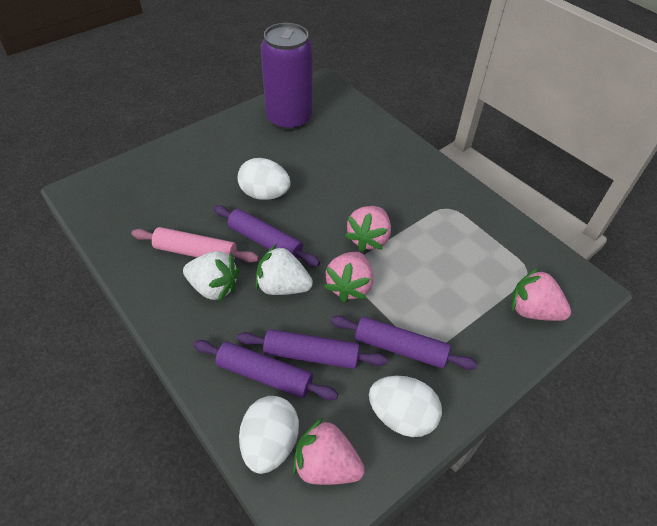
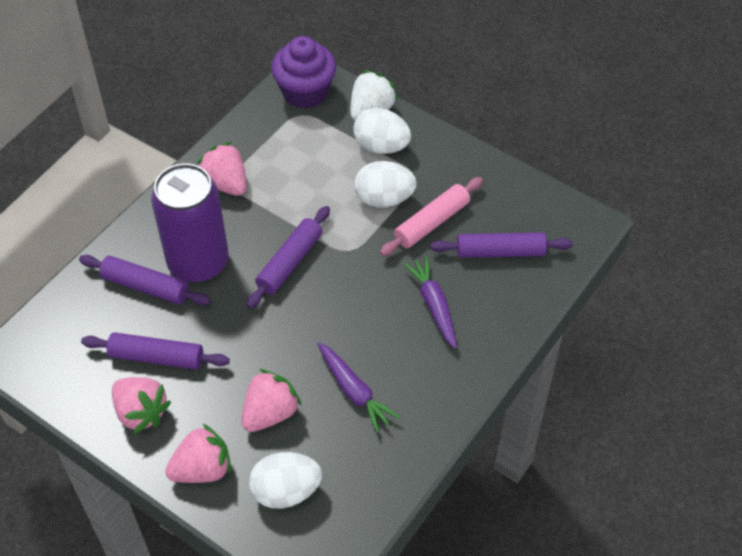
purple carrot: none = 0 -> [317,342,400,433] [403,256,457,349] = 2
purple cupcake: none = 0 -> [271,36,336,109] = 1
white strawberry: [183,251,240,302] [256,244,313,295] = 2 -> [350,70,398,120] = 1

